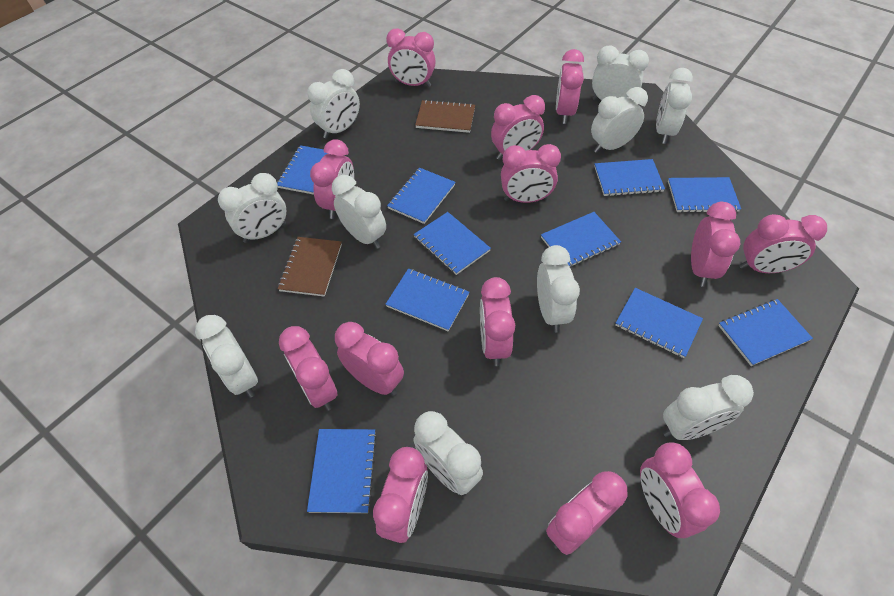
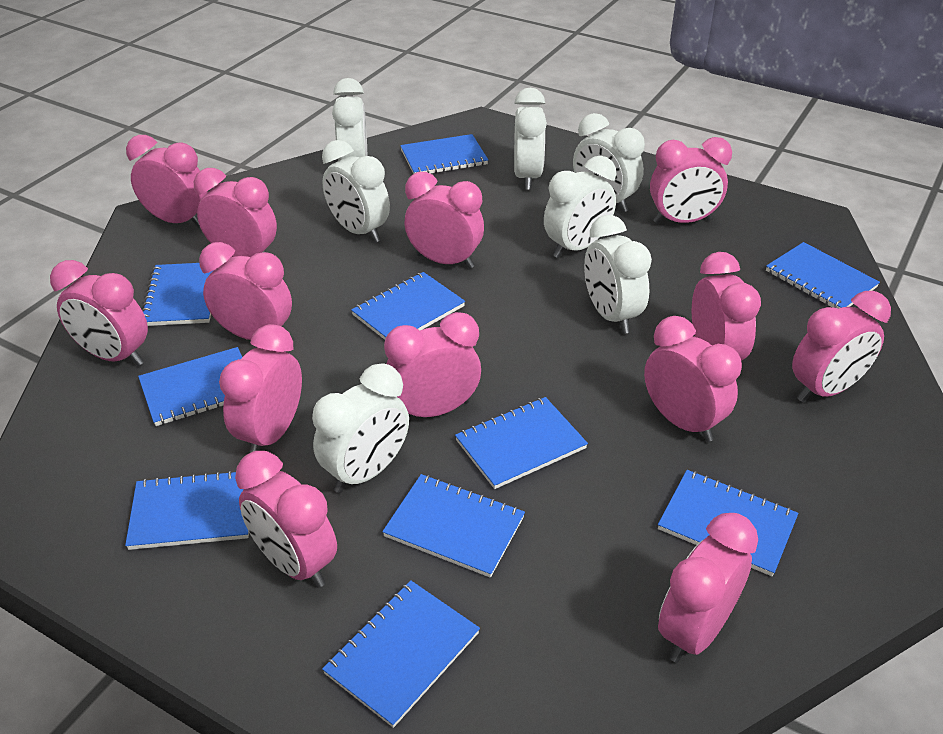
brown notebook: [278,237,342,297] [415,100,475,133] = 2 -> none = 0
white clock: [195,315,258,398] [218,173,286,243] [307,69,360,139] [332,175,386,249] [414,411,483,495] [537,245,580,333] [591,87,648,153] [592,45,649,101] [656,68,693,144] [663,375,754,440] = 10 -> [312,363,409,493] [322,140,390,242] [332,78,367,161] [514,88,547,190] [544,156,616,258] [573,113,645,212] [584,215,652,334] = 7

